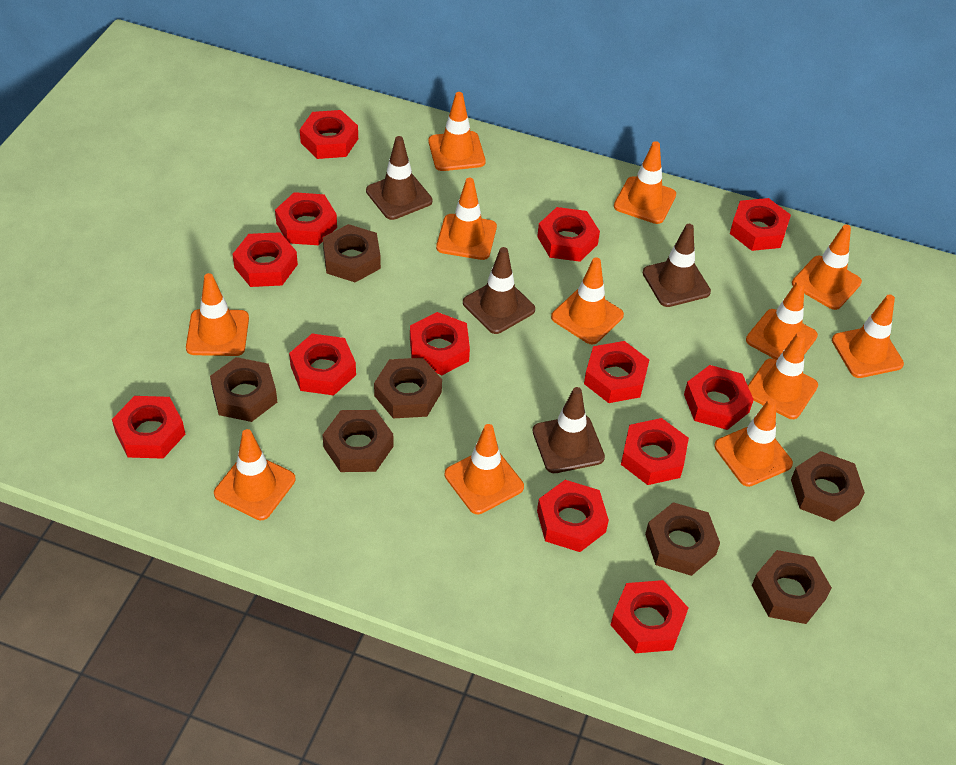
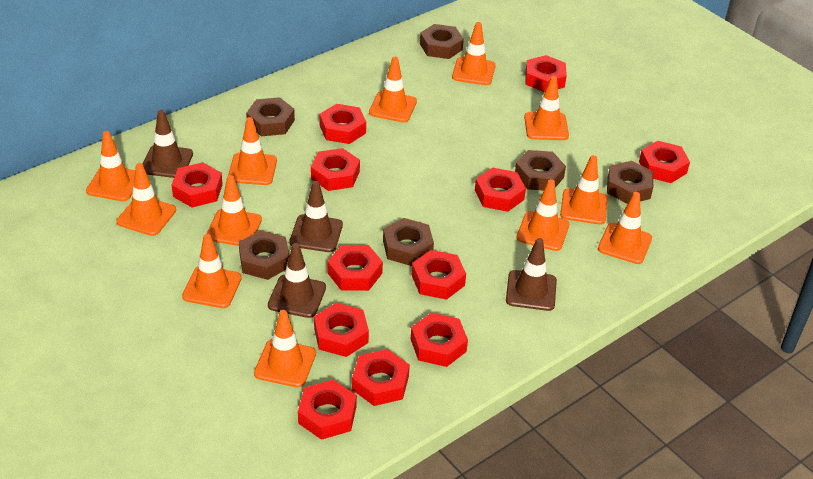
brown nut: [210,357,277,422] [323,224,381,282] [323,410,393,472] [374,358,442,418] [645,502,720,576] [752,550,832,624] [791,451,865,522] = 7 -> [239,230,289,280] [246,97,295,136] [383,218,434,266] [420,24,464,59] [515,150,566,191] [607,161,653,204] = 6
red nut: [112,396,185,459] [232,232,298,287] [275,192,337,245] [289,334,356,395] [300,110,358,159] [410,312,470,375] [537,207,600,262] [537,480,609,552] [584,341,649,403] [611,580,688,653] [621,418,689,485] [684,365,754,430] [730,198,791,251] = 13 -> [172,162,223,207] [298,380,357,440] [311,148,360,191] [314,303,369,357] [320,104,366,144] [328,245,383,291] [352,349,410,406] [411,313,468,367] [412,250,466,300] [475,167,526,212] [525,55,567,92] [639,141,690,183] = 12

